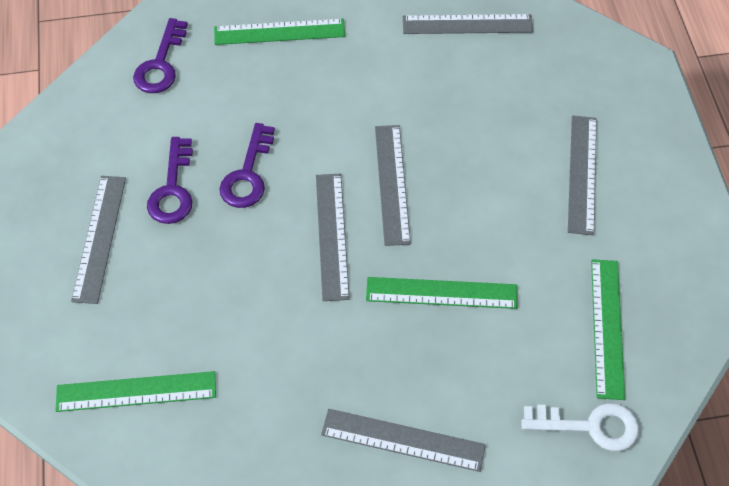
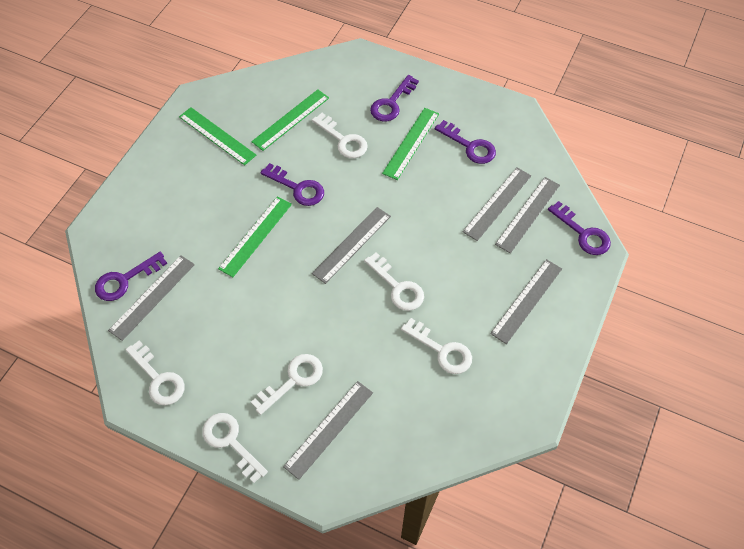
purple key: [133,18,188,93] [147,137,193,224] [219,123,275,208] = 3 -> [95,252,167,301] [260,163,324,206] [370,75,419,121] [435,120,496,164] [548,201,611,255] = 5
white key: [521,403,639,451] = 1 -> [125,341,185,405] [202,413,268,483] [251,354,323,415] [312,113,368,158] [364,252,424,311] [401,318,472,374] = 6

